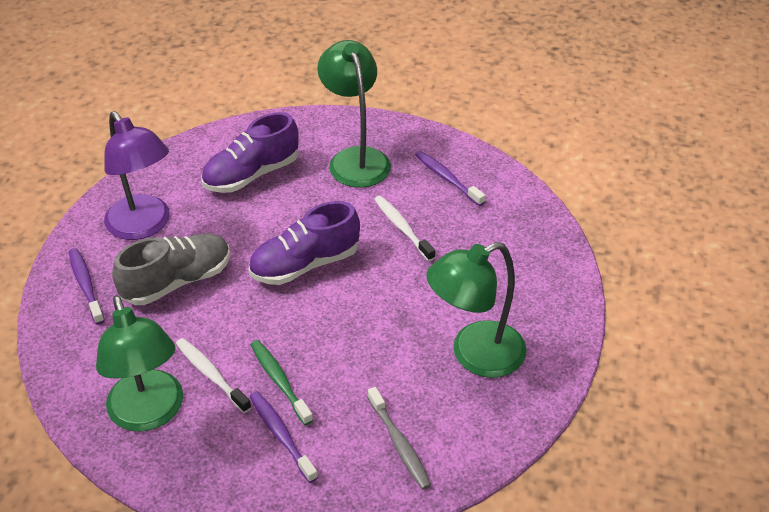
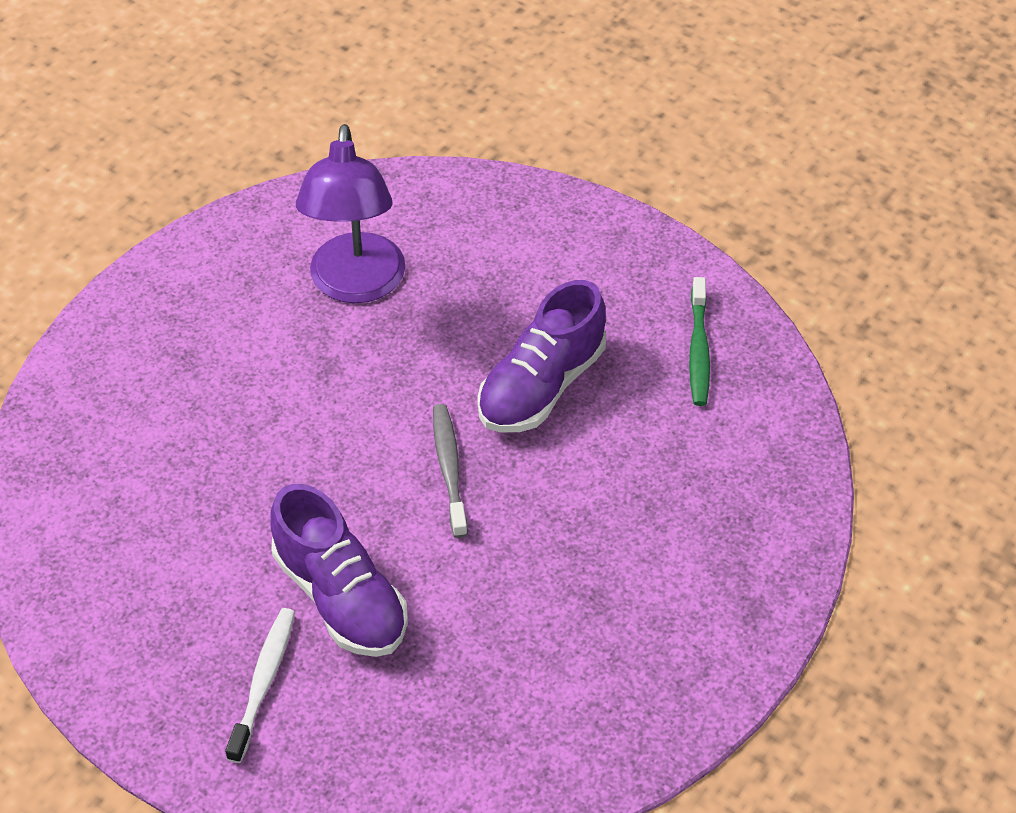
green lamp: [96,295,183,432] [317,40,391,188] [426,242,527,378] = 3 -> none = 0
grey shoe: [112,233,230,305] = 1 -> none = 0
purple toothbrush: [69,248,105,324] [250,391,318,483] [415,151,485,206] = 3 -> none = 0
white toothbrush: [176,338,251,413] [374,196,435,261] = 2 -> [225,608,295,763] = 1

